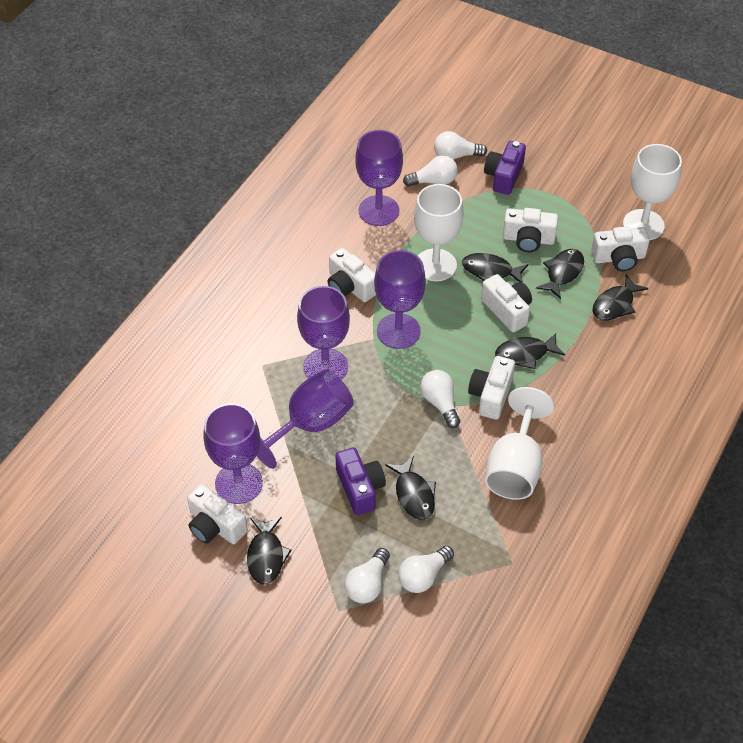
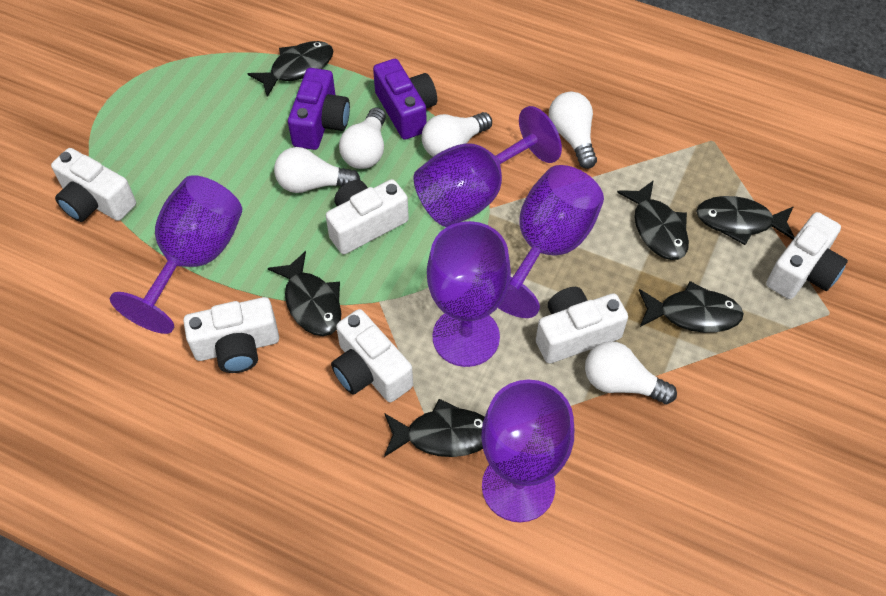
white goblet: [414,184,464,281] [485,387,554,500] [623,144,682,240] = 3 -> none = 0

